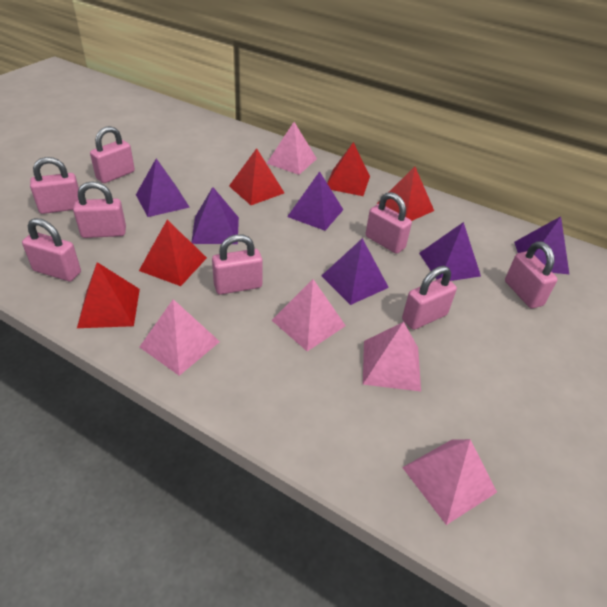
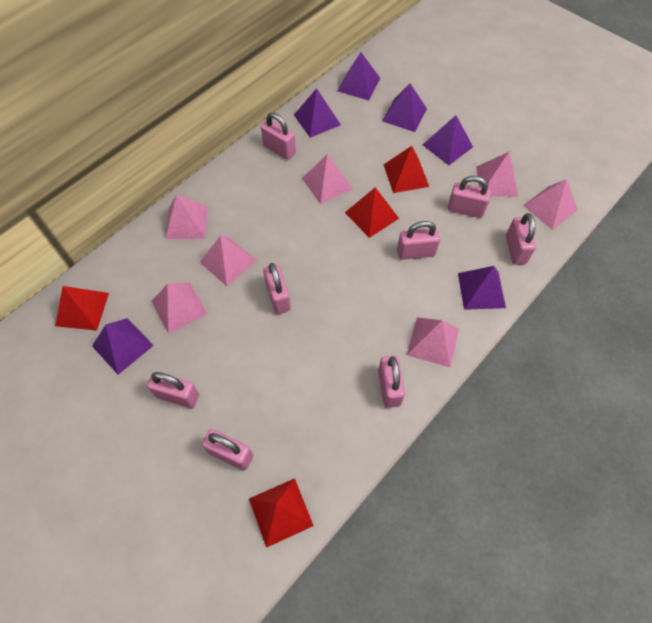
pink pyramid: [140,299,220,376] [266,122,317,175] [272,279,346,351] [363,322,421,391] [402,439,497,525] = 5 -> [152,282,207,334] [165,195,208,239] [200,235,257,286] [302,154,353,204] [407,318,459,367] [477,152,518,197] [523,179,578,230] = 7
red pyramid: [77,262,140,328] [139,220,207,286] [229,148,284,205] [327,142,370,196] [377,167,434,221] = 5 -> [55,286,109,331] [249,478,314,548] [345,187,399,238] [384,146,429,193] = 4

